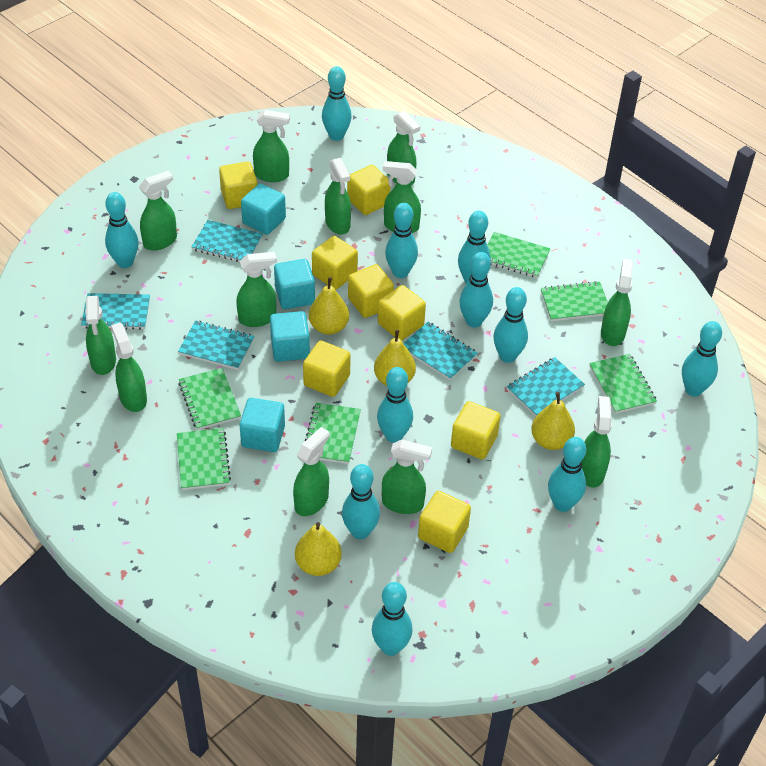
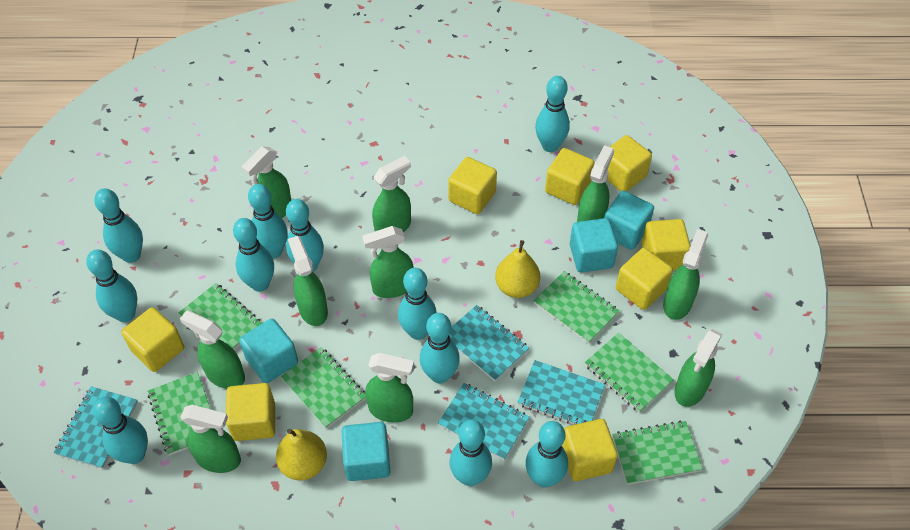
green spray bottle: [85,296,116,375] [111,323,147,412] [139,171,177,250] [236,252,277,327] [253,110,290,182] [293,427,329,516] [325,158,351,235] [382,440,432,514] [383,161,421,233] [387,111,420,185] [581,396,612,488] [601,259,633,346] = 12 -> [180,310,245,389] [180,405,241,473] [242,146,291,218] [288,236,328,326] [362,226,414,298] [365,353,414,423] [372,156,411,233] [577,145,614,222] [663,229,708,320] [674,329,722,407] = 10
turquoise notebook: [81,293,150,330] [178,320,255,370] [192,220,263,262] [403,322,478,380] [507,357,585,416] = 5 -> [54,386,138,469] [438,383,529,460] [449,305,529,381] [518,360,605,425] = 4
yellow pear: [295,522,342,576] [309,277,349,335] [374,330,416,386] [531,392,575,450] = 4 -> [276,429,327,481] [495,240,540,298] = 2

